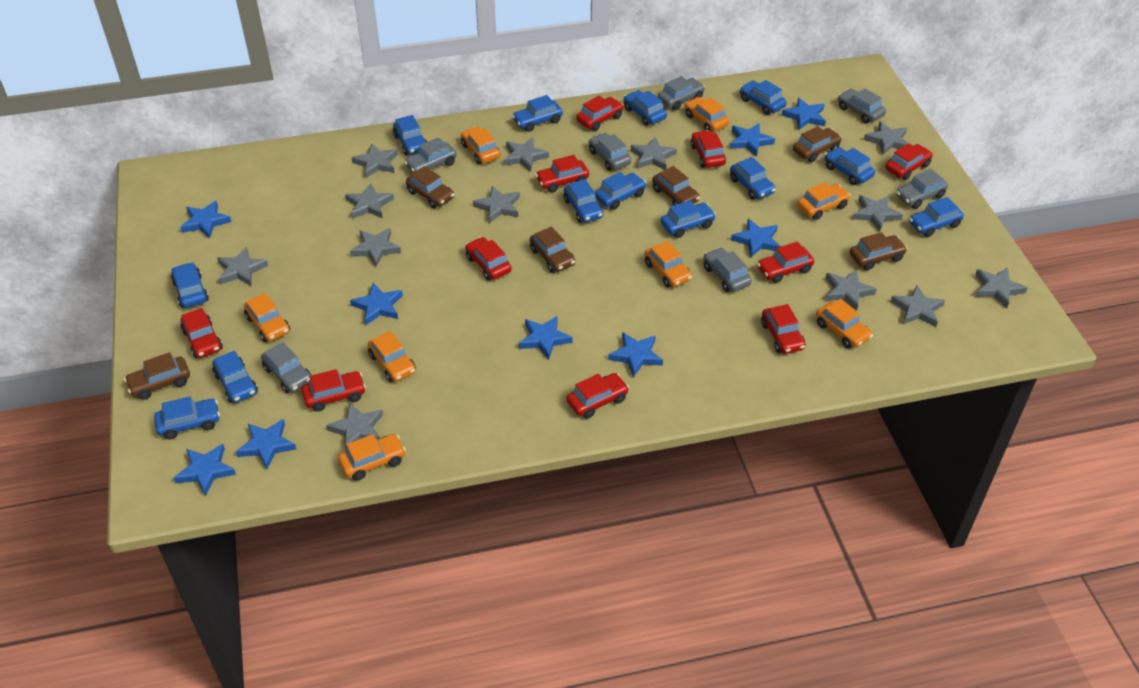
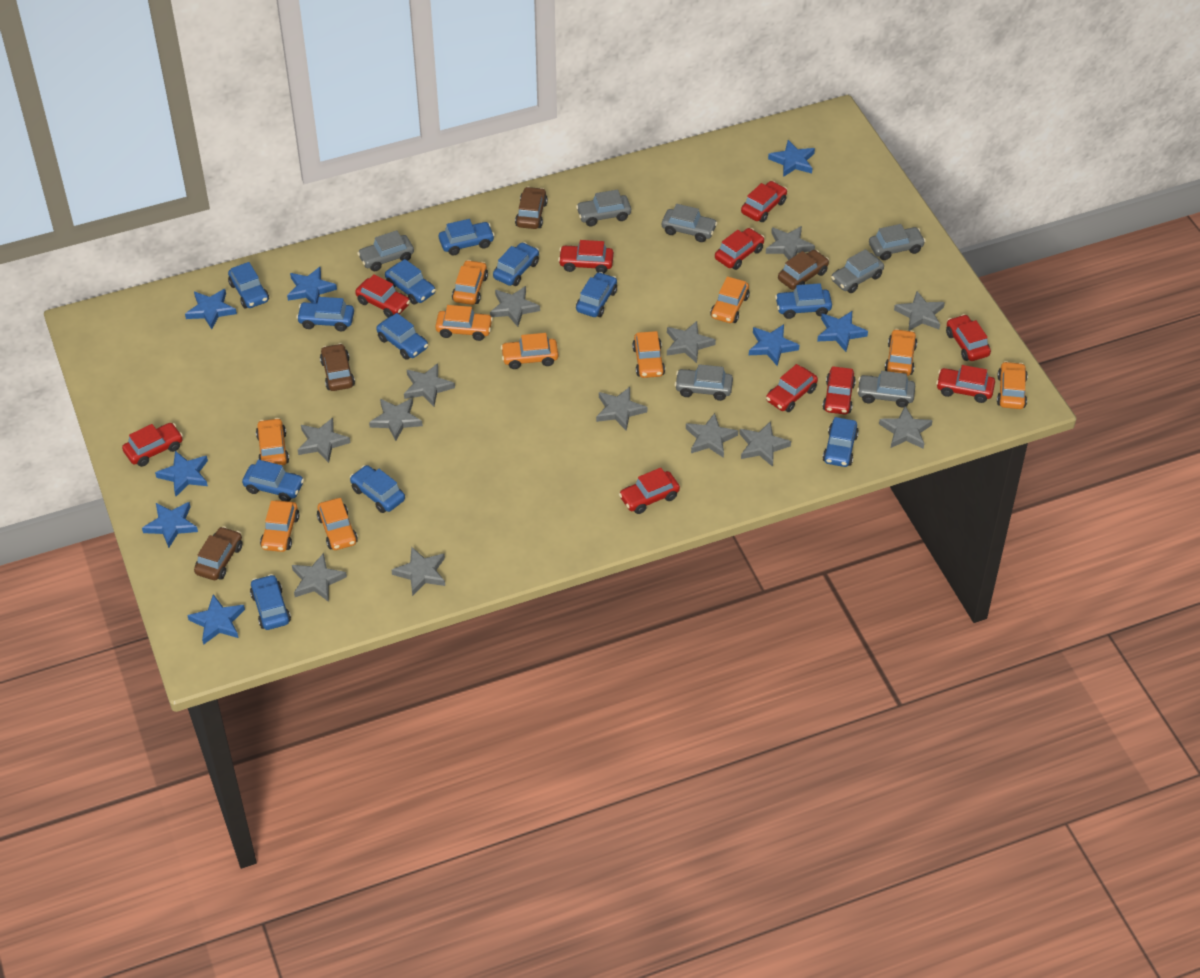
blue car: [154,396,220,440] [171,262,209,308] [212,351,258,403] [393,115,427,156] [512,95,563,132] [563,179,603,223] [595,172,646,210] [624,90,667,126] [661,200,716,238] [730,157,776,200] [740,80,787,115] [825,147,875,185] [909,197,964,237] = 13 -> [228,262,269,308] [242,459,304,502] [250,574,291,630] [296,297,354,331] [350,465,405,513] [376,313,428,360] [385,259,436,305] [439,219,495,255] [493,242,539,286] [576,272,617,317] [775,283,832,319] [822,417,859,467] = 12
blue star: [174,444,236,496] [180,201,231,238] [236,419,296,469] [350,283,403,325] [519,316,572,360] [608,332,663,377] [730,123,775,157] [731,219,780,257] [782,98,826,130] = 9 -> [142,502,198,548] [155,451,208,496] [185,289,237,329] [187,594,245,645] [287,267,337,303] [749,324,800,366] [768,140,815,177] [817,311,868,352] = 8
brown car: [124,352,190,400] [406,166,455,209] [530,227,575,273] [652,166,700,205] [793,126,842,162] [850,232,907,270] = 6 -> [194,526,242,580] [320,343,355,391] [515,187,548,229] [778,250,829,290] = 4
orange car: [244,293,290,342] [338,434,406,481] [368,331,416,382] [461,126,500,164] [645,241,692,288] [685,97,729,132] [797,182,850,220] [816,299,873,349] = 8 -> [256,418,289,466] [260,500,300,552] [317,498,358,550] [435,305,493,341] [452,260,488,305] [501,333,558,369] [632,331,665,378] [710,276,750,323] [885,329,917,376] [997,361,1028,409] = 10

